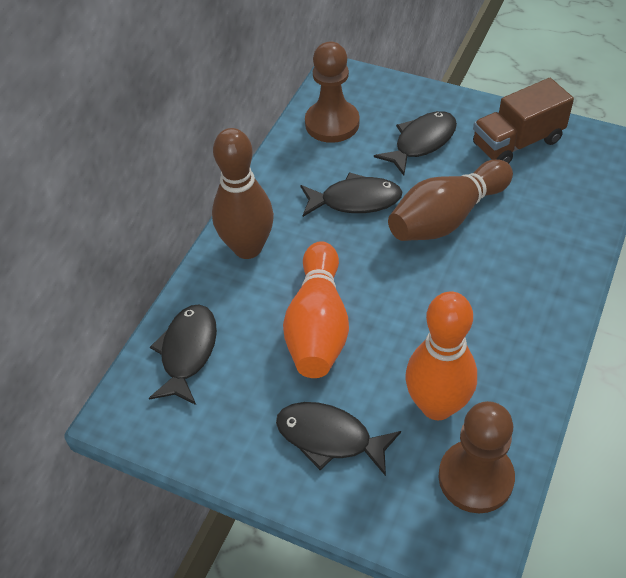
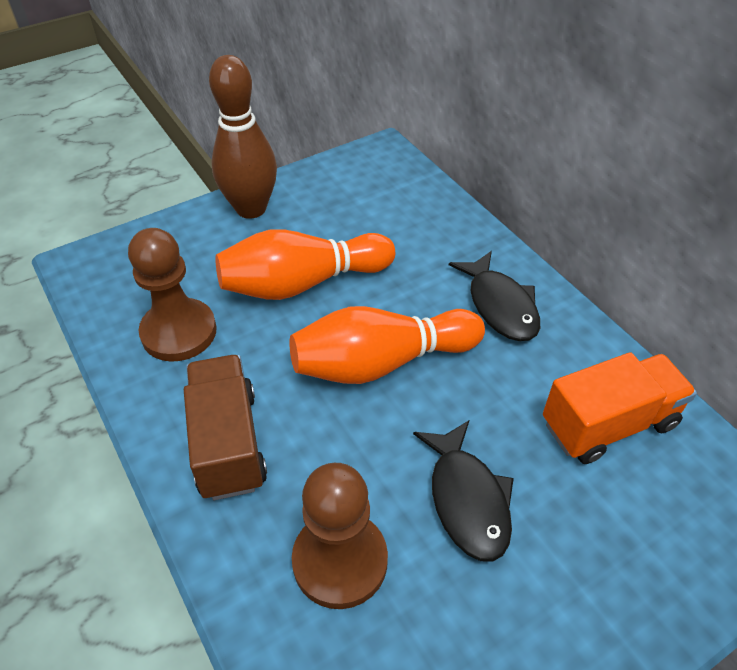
black fish: [149,305,217,405] [276,402,401,476] [300,172,402,217] [374,111,457,176] = 4 -> [413,420,514,562] [449,251,540,341] = 2
brown bowling pin: [212,128,274,259] [388,159,513,241] = 2 -> [209,55,277,219] = 1
orange truck: none = 0 -> [543,352,697,464] = 1

